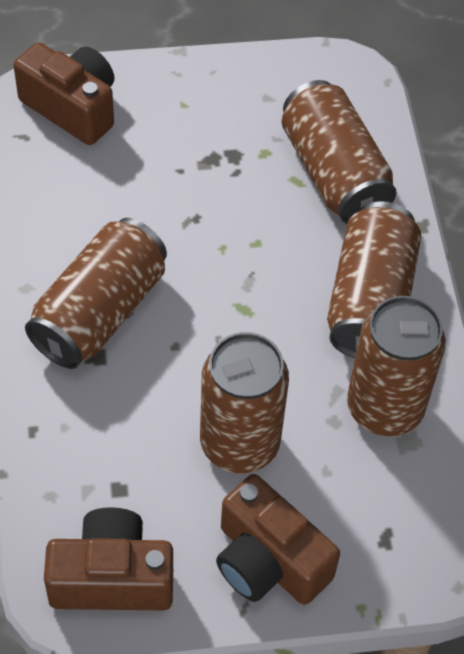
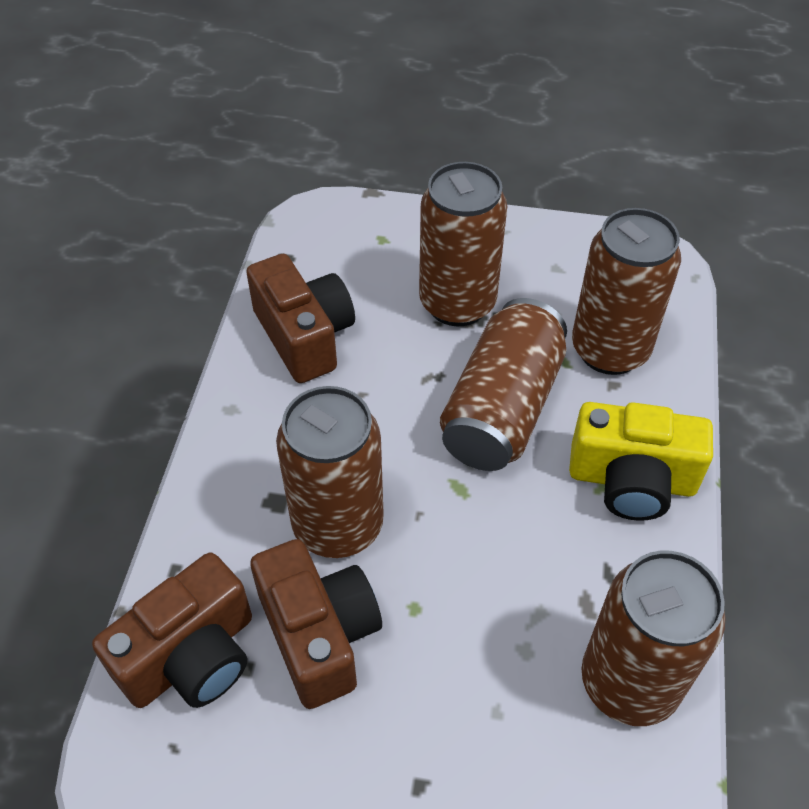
yellow camera: none = 0 -> [569,402,713,521] = 1

